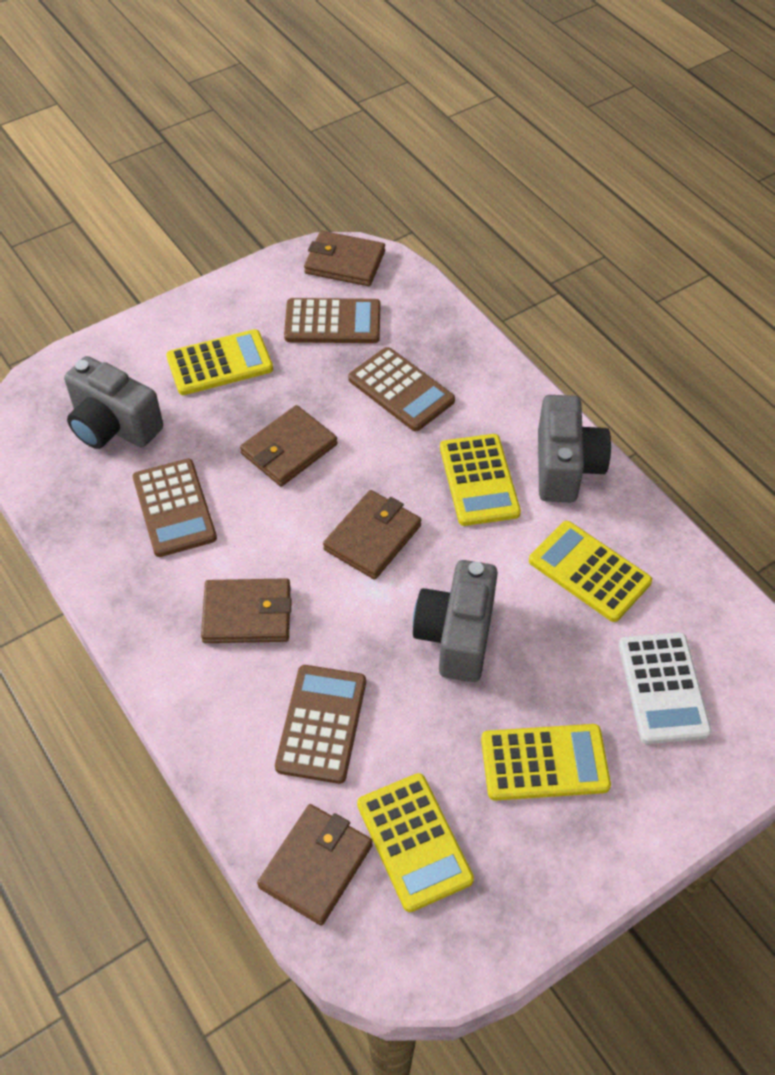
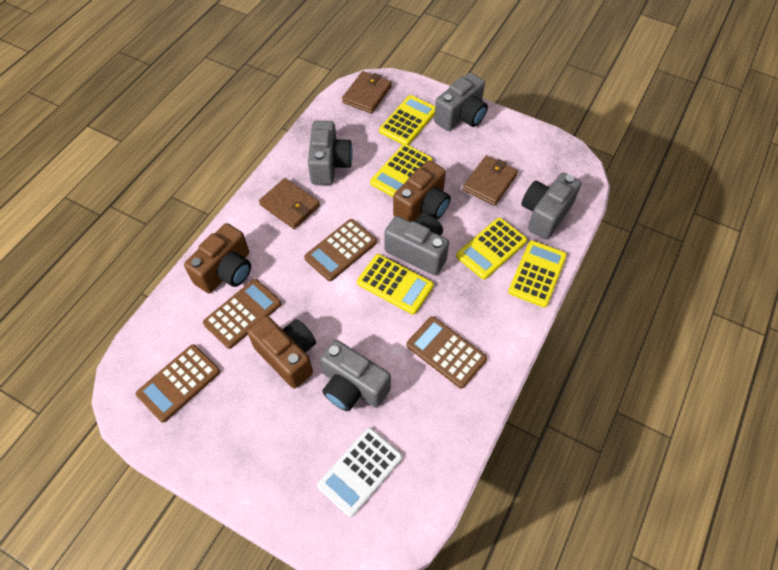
brown camera: none = 0 -> [184,223,251,294] [247,315,316,389] [393,160,451,222] = 3
brown wallet: [201,578,292,643] [240,405,337,487] [257,804,373,925] [304,231,385,286] [323,490,421,580] = 5 -> [259,178,320,229] [342,71,392,114] [463,155,518,206] = 3
grey camera: [64,356,163,449] [413,560,498,682] [538,395,611,502] = 3 -> [308,121,353,185] [320,340,391,411] [384,214,449,275] [434,72,488,131] [521,173,581,240] = 5

